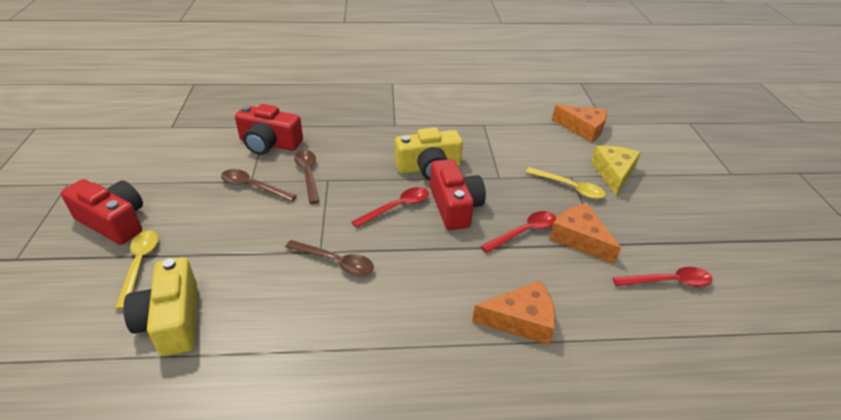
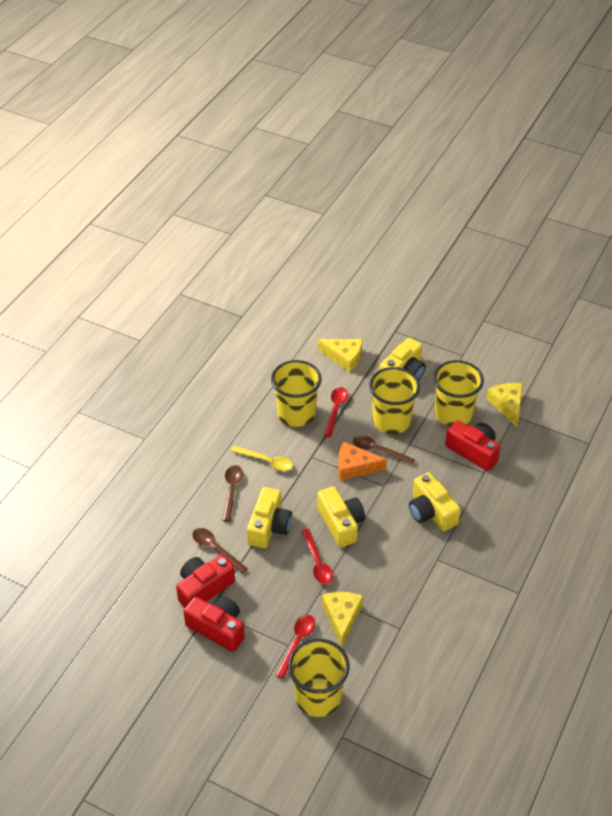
orange cheese: [472,280,556,345] [549,203,621,264] [552,105,607,143] = 3 -> [338,442,387,481] = 1
yellow camera: [123,257,197,356] [395,127,463,180] = 2 -> [247,487,292,548] [317,486,365,547] [380,338,426,380] [409,472,461,531] = 4
yellow cheese: [591,145,641,196] = 1 -> [318,339,362,372] [322,592,363,647] [487,383,522,427] = 3
yellow cup: none = 0 -> [271,360,322,427] [288,639,350,717] [369,367,420,434] [433,360,484,426] = 4
yellow spoon: [115,230,159,310] [526,167,606,199] = 2 -> [231,446,293,471] = 1

